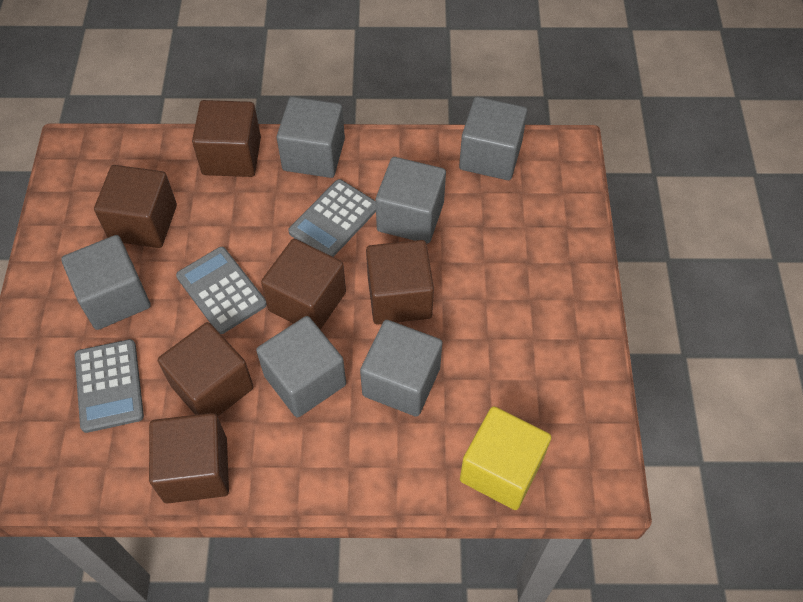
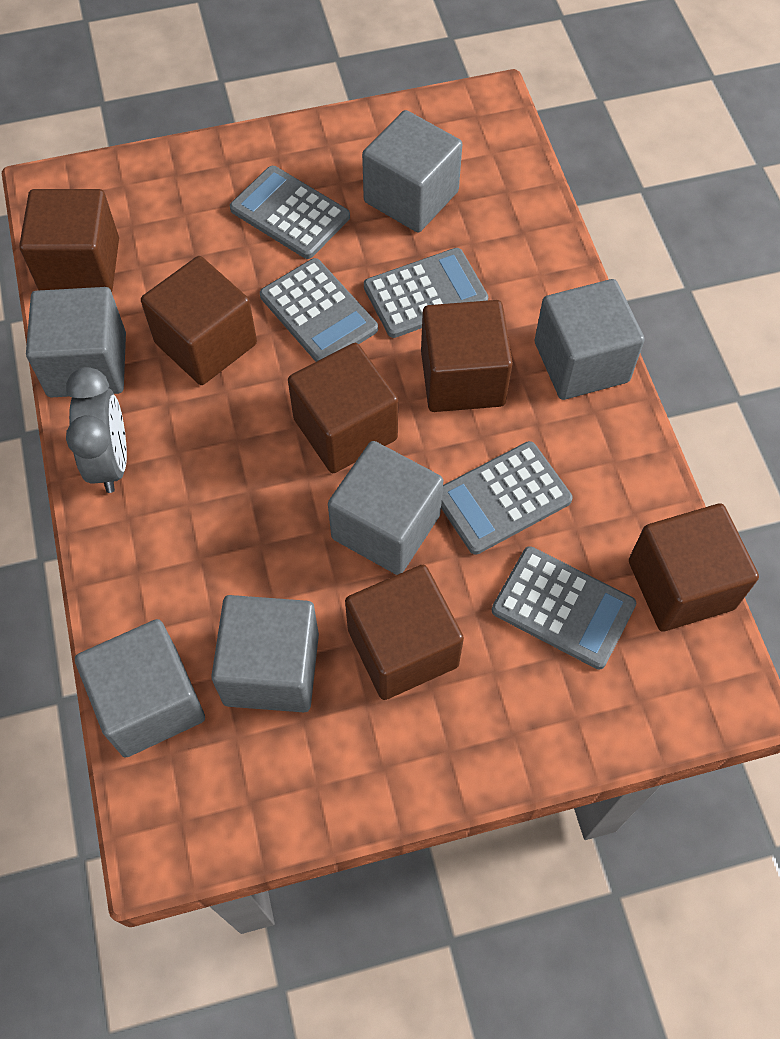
grey calculator: [75,339,144,433] [176,247,267,334] [288,179,376,257] = 3 -> [230,166,350,259] [260,258,378,362] [364,248,488,338] [441,441,573,555] [492,546,636,669] = 5
grey clock: none = 0 -> [66,367,127,493] = 1
yellow cube: [460,406,551,510] = 1 -> none = 0

